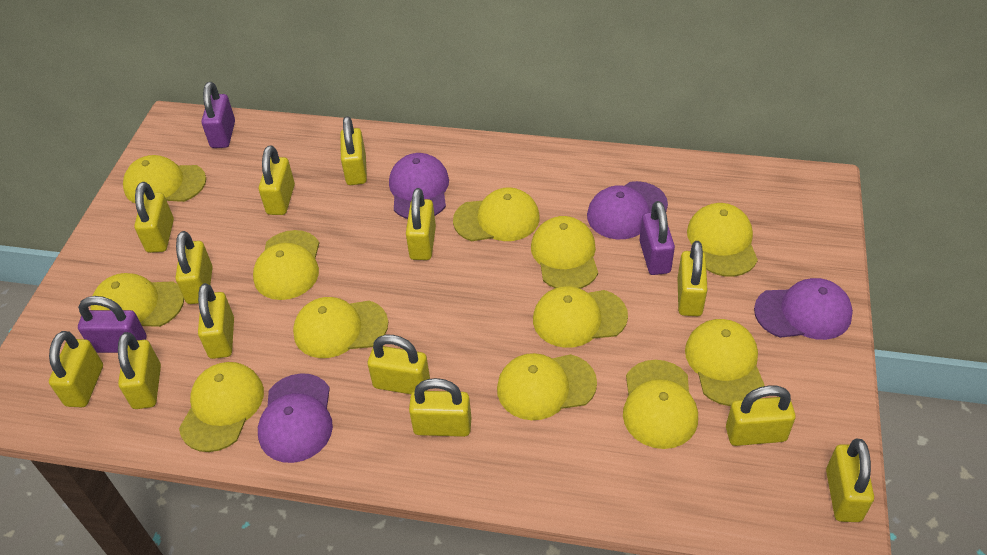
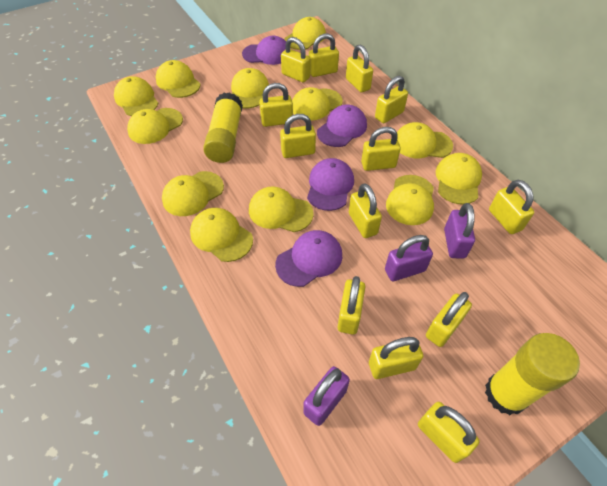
yellow glue stick: none = 0 -> [203,92,243,163] [485,333,580,415] = 2

